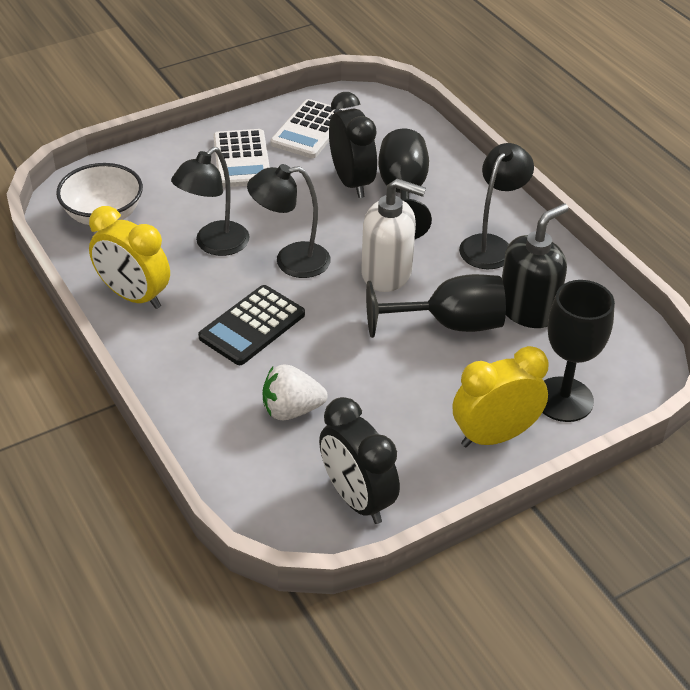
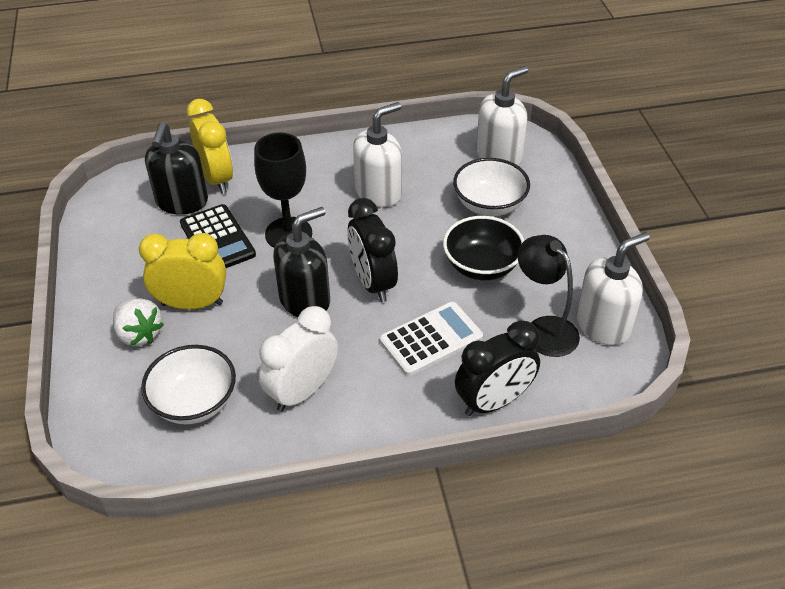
black bowl: none = 0 -> [443,216,524,280] = 1
black goblet: [366,274,506,338] [379,129,432,239] [543,280,615,422] = 3 -> [254,133,312,248] = 1
black lamp: [171,147,250,256] [247,164,331,278] [459,143,534,269] = 3 -> [518,235,580,357] = 1
black soap dispenser: [502,203,569,328] = 1 -> [145,122,208,215] [273,207,330,317] = 2
white bowl: [56,163,143,225] = 1 -> [141,345,236,424] [453,158,530,216] = 2
white calculator: [213,129,270,187] [270,99,345,158] = 2 -> [380,301,483,376] = 1
white clock: none = 0 -> [259,306,338,412] = 1
white soap dispenser: [361,179,426,292] = 1 -> [353,102,402,207] [476,66,528,165] [576,232,650,345] = 3

